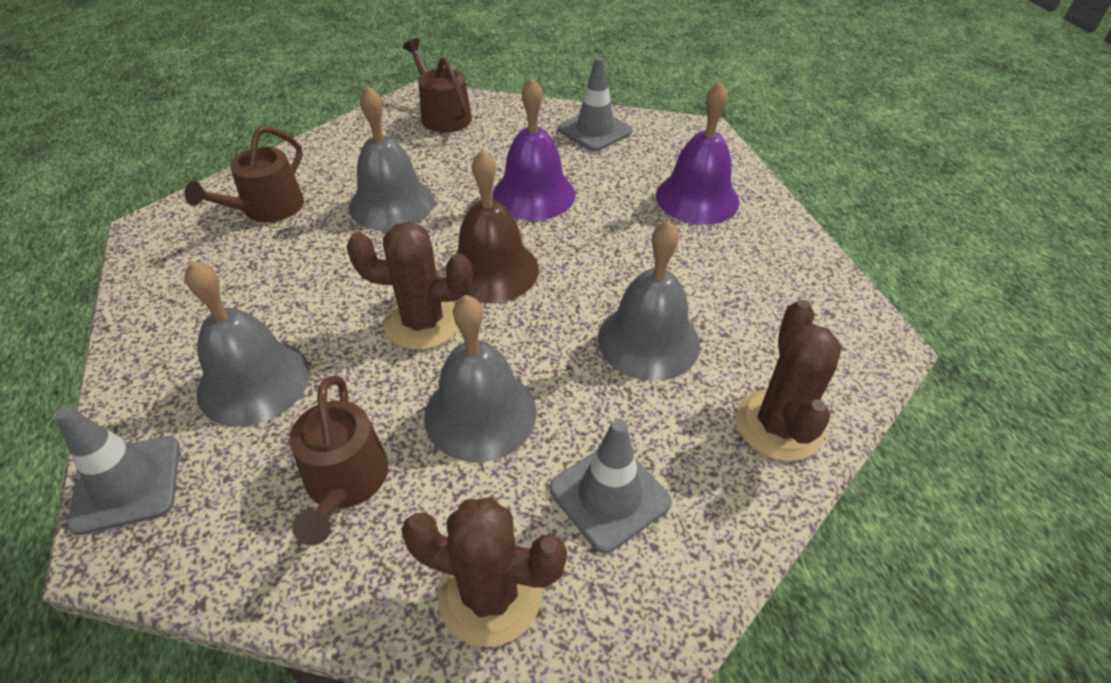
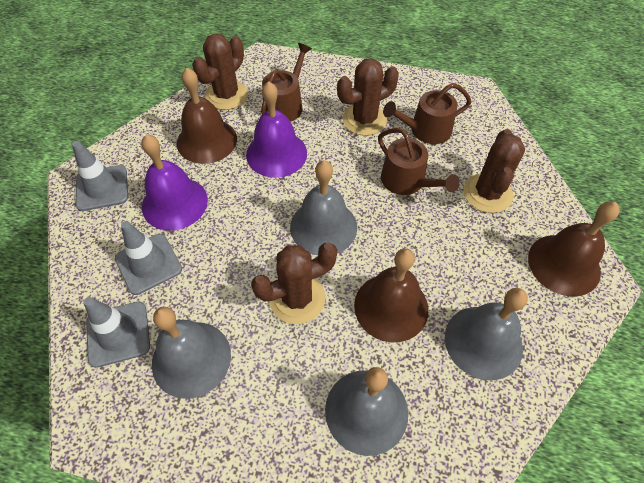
brown bell: [446,150,539,303] = 1 -> [177,68,237,164] [354,248,429,342] [528,201,620,296] = 3
brown cactus: [346,222,473,350] [401,497,567,647] [736,300,842,461] = 3 -> [192,34,248,110] [251,243,337,324] [337,58,399,136] [463,129,525,213] = 4

